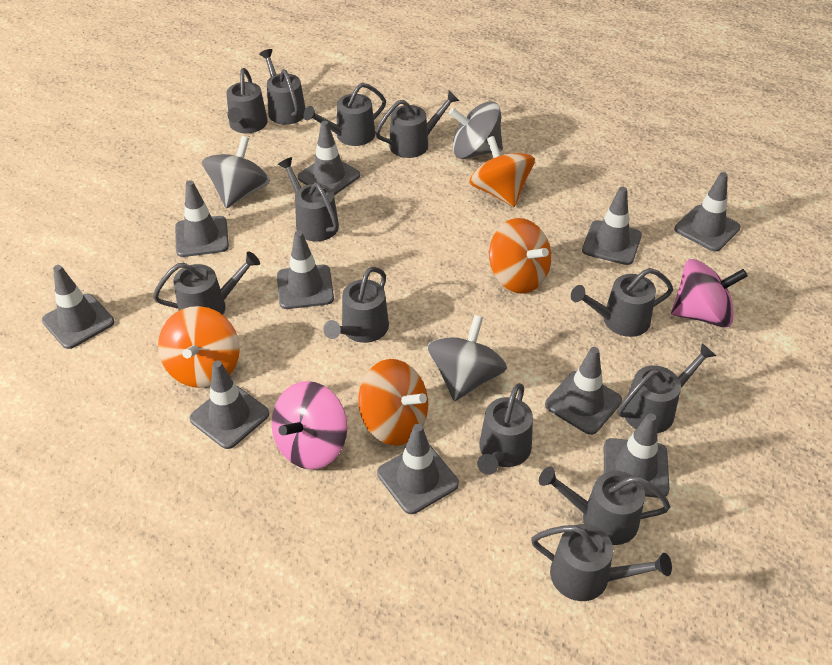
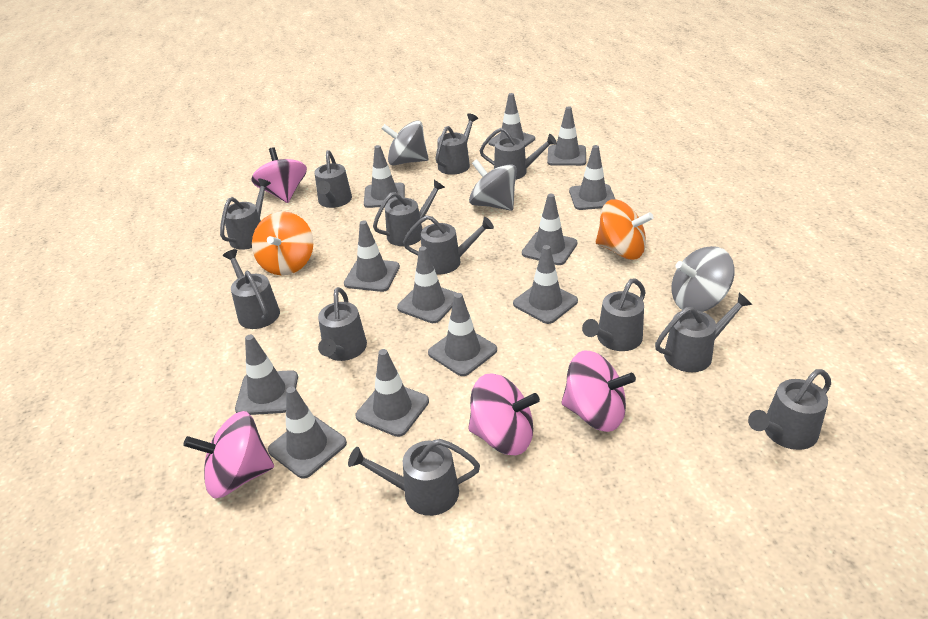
grey traffic cone: [42,265,114,349] [175,180,229,257] [190,361,269,449] [277,231,334,309] [298,121,360,195] [377,424,459,514] [545,347,622,435] [582,187,642,265] [604,413,669,498] [675,172,741,252] = 10 -> [235,334,298,415] [268,387,347,479] [344,220,400,292] [356,349,429,437] [364,145,405,208] [397,246,457,323] [428,293,497,376] [488,93,535,147] [513,245,578,324] [522,194,578,265] [547,106,586,166] [569,145,615,210] = 12
orange spinning top: [158,306,240,388] [358,359,428,445] [469,136,535,207] [489,218,551,294] = 4 -> [252,211,313,275] [596,199,653,260] = 2
pink spinning top: [271,381,348,469] [671,259,748,328] = 2 -> [183,411,274,498] [251,147,307,203] [468,374,540,455] [561,351,636,432] = 4

